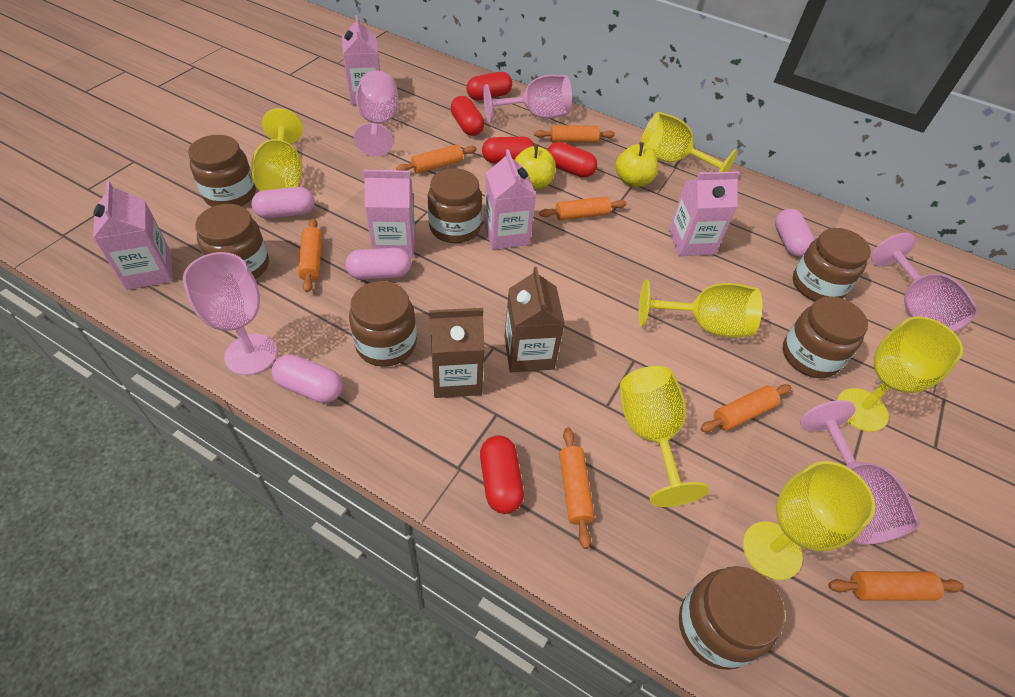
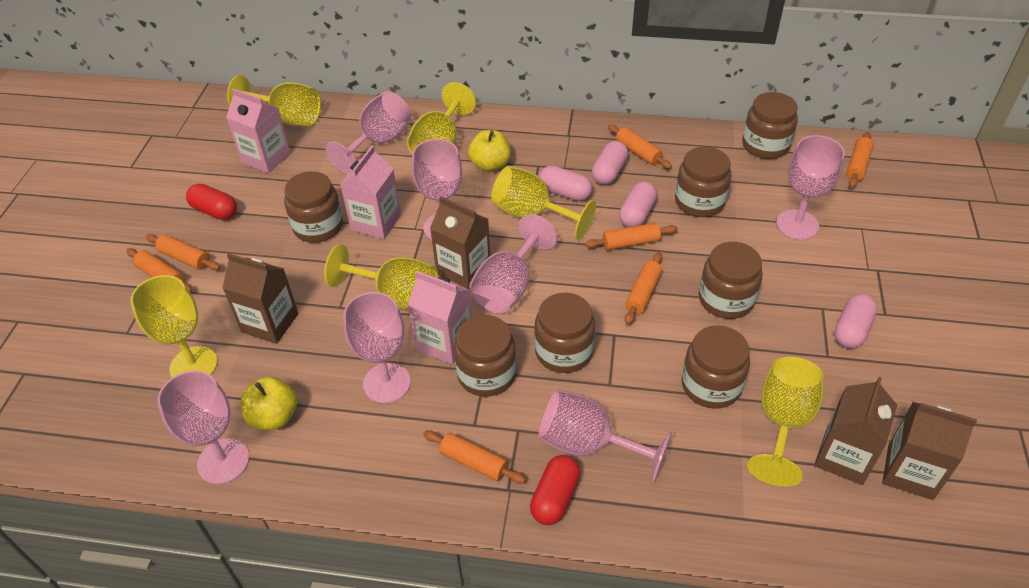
brown carton: [429,308,485,398] [504,267,565,372] = 2 -> [222,253,298,344] [430,196,490,289] [814,377,897,485] [882,402,977,500] = 4
pink carton: [93,181,172,290] [342,15,380,105] [364,170,415,258] [484,149,536,249] [669,171,740,256] = 5 -> [226,88,291,173] [340,145,401,239] [408,271,472,365] = 3
pink goblet: [183,252,277,375] [354,71,399,156] [484,75,572,122] [800,400,920,545] [871,233,978,332] = 5 -> [157,370,249,484] [326,91,411,174] [343,292,411,403] [412,139,462,240] [469,214,557,313] [538,389,672,483] [776,135,845,240] = 7
red capsule: [450,96,484,136] [467,72,512,100] [480,436,524,514] [482,137,534,163] [547,142,597,178] = 5 -> [186,184,237,220] [530,455,580,525] = 2

